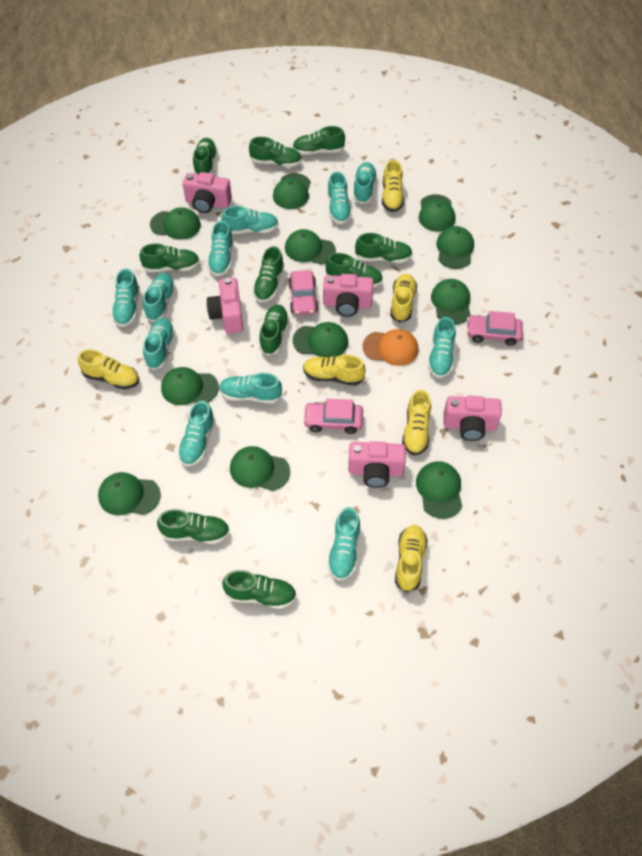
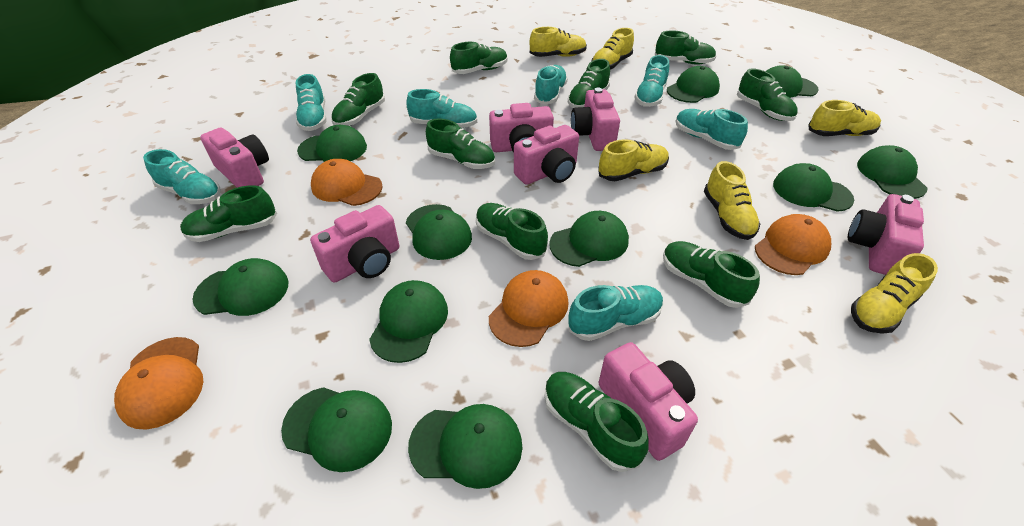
orange cap: [363,329,419,366] = 1 -> [114,337,203,429] [311,159,382,206] [489,270,569,347] [755,214,831,275] = 4
pink camera: [183,172,232,213] [207,278,243,334] [323,274,374,317] [348,441,406,488] [444,396,502,441] = 5 -> [200,127,269,188] [310,205,399,282] [489,103,554,153] [514,125,579,185] [571,87,620,151] [599,342,698,461] [848,194,924,275] = 7
pink car: [288,270,318,315] [303,399,363,434] [467,311,523,346] = 3 -> none = 0
turquoise shoe: [111,268,140,327] [143,273,176,322] [143,318,175,370] [178,401,215,467] [207,221,233,276] [219,373,282,404] [221,206,279,234] [327,172,352,224] [327,507,360,581] [353,162,377,204] [428,317,456,378] = 11 -> [143,149,221,204] [296,74,327,131] [406,89,477,128] [534,65,568,104] [568,285,664,341] [634,55,669,107] [676,109,748,150] = 7

